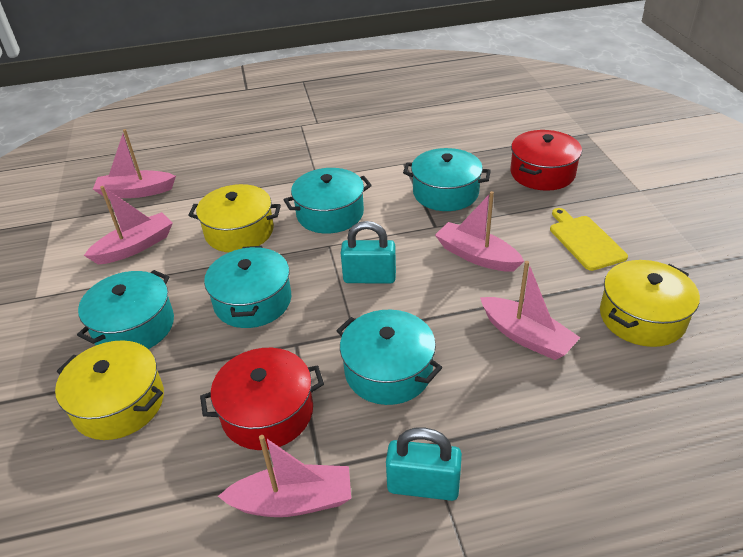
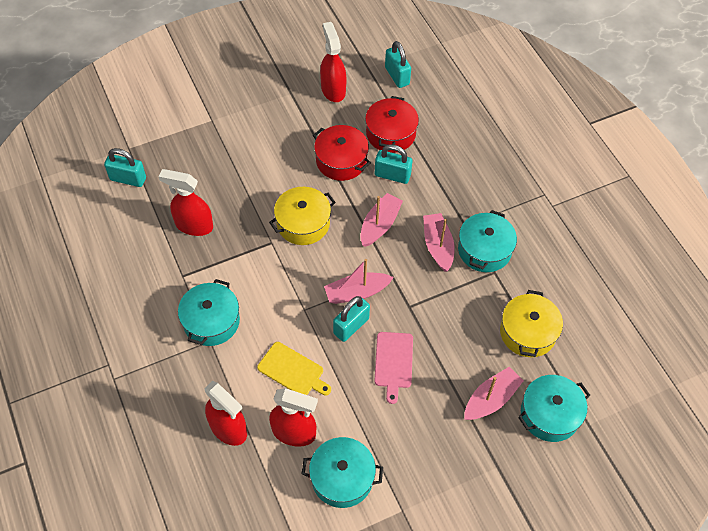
pink boat: [84,186,173,264] [93,129,176,199] [218,435,351,517] [435,191,524,271] [480,261,580,360] = 5 -> [324,259,394,304] [360,193,403,247] [423,213,455,272] [464,367,524,420] = 4
pink cutting board: none = 0 -> [374,332,413,404] = 1
red spray bottle: none = 0 -> [159,169,213,236] [205,381,247,446] [269,388,318,447] [320,22,346,102] = 4
turquoise padlock: [341,221,396,283] [386,428,462,501] = 2 -> [104,148,146,187] [333,296,370,342] [375,144,412,184] [385,41,411,88] = 4
turquoise pot: [77,270,174,349] [204,246,291,328] [284,168,372,234] [336,310,442,405] [403,148,491,211] = 5 -> [178,279,240,346] [302,437,383,508] [458,210,517,272] [518,375,590,442] = 4
yellow pot: [55,340,164,440] [188,184,281,252] [600,260,700,347] = 3 -> [269,187,336,245] [500,290,563,357] = 2

